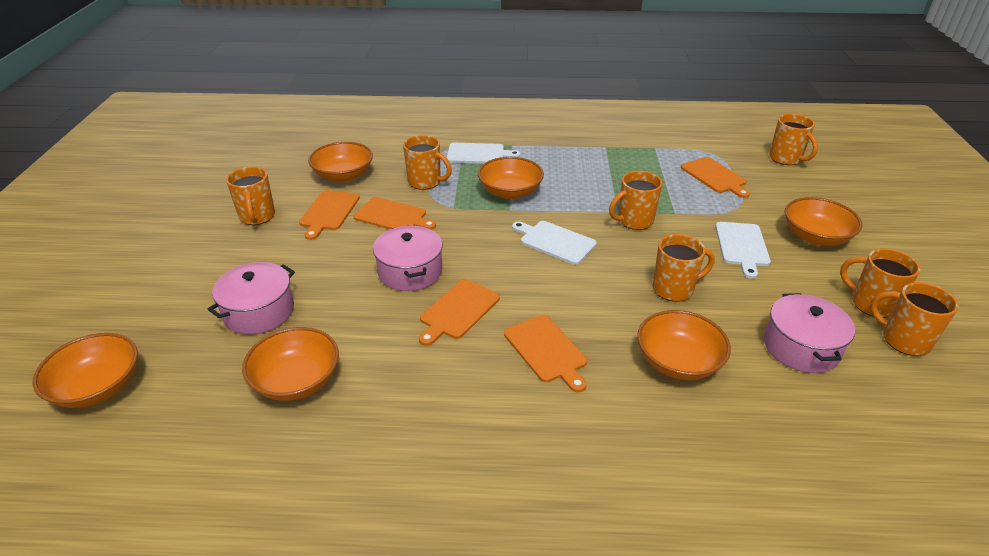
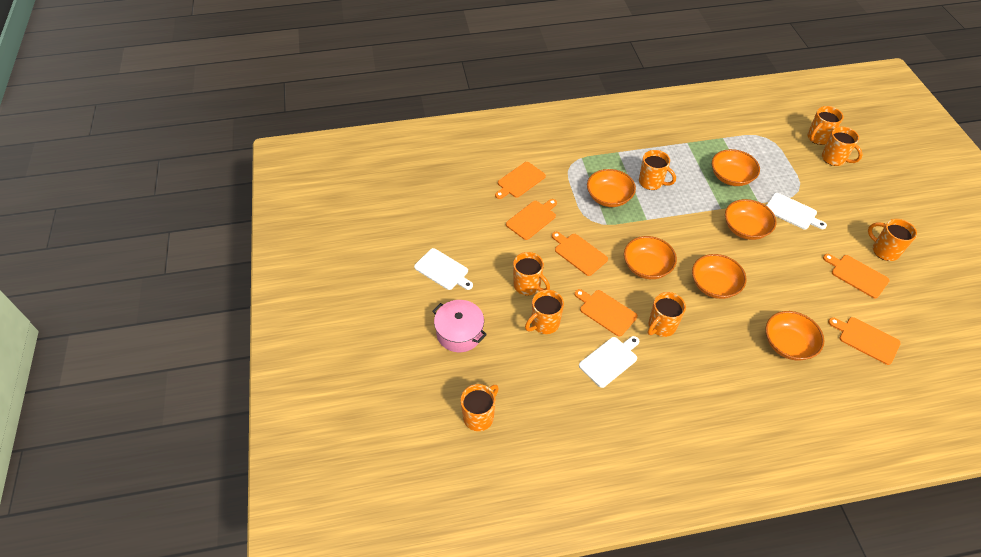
orange cutting board: [299,190,360,240] [353,197,436,230] [419,279,500,346] [504,315,587,392] [681,157,750,198] = 5 -> [495,162,546,199] [506,199,557,240] [552,232,608,276] [575,289,637,337] [823,254,890,299] [828,317,901,365] = 6
orange mug: [226,167,275,225] [403,135,452,190] [609,171,663,230] [653,234,715,302] [769,114,818,165] [840,248,921,318] [870,282,959,356] = 7 -> [461,384,499,431] [513,252,550,295] [525,290,564,334] [639,150,676,190] [648,292,686,337] [807,106,844,145] [822,127,863,166] [868,219,917,261] = 8
pink pot: [208,262,295,335] [373,225,443,291] [764,293,855,373] = 3 -> [433,300,487,352] = 1

